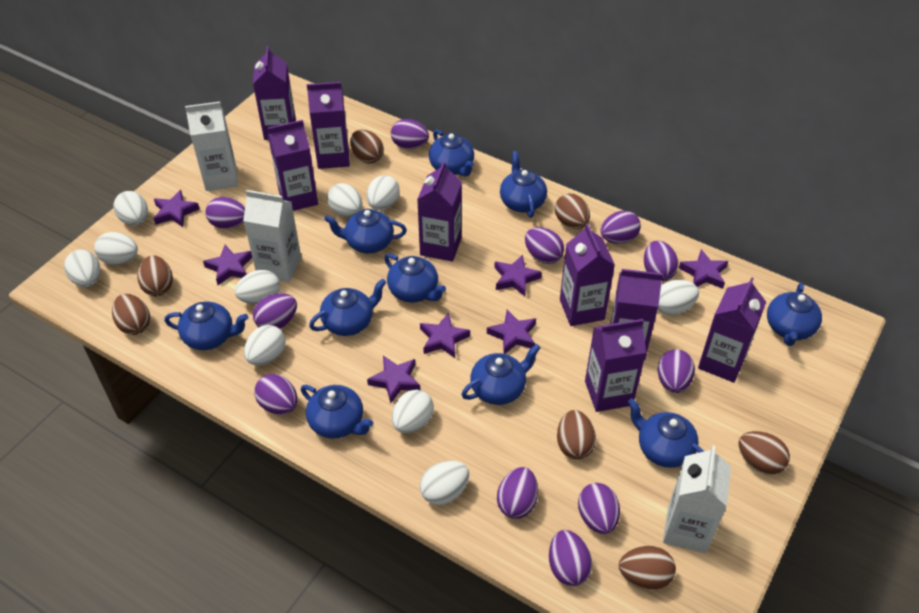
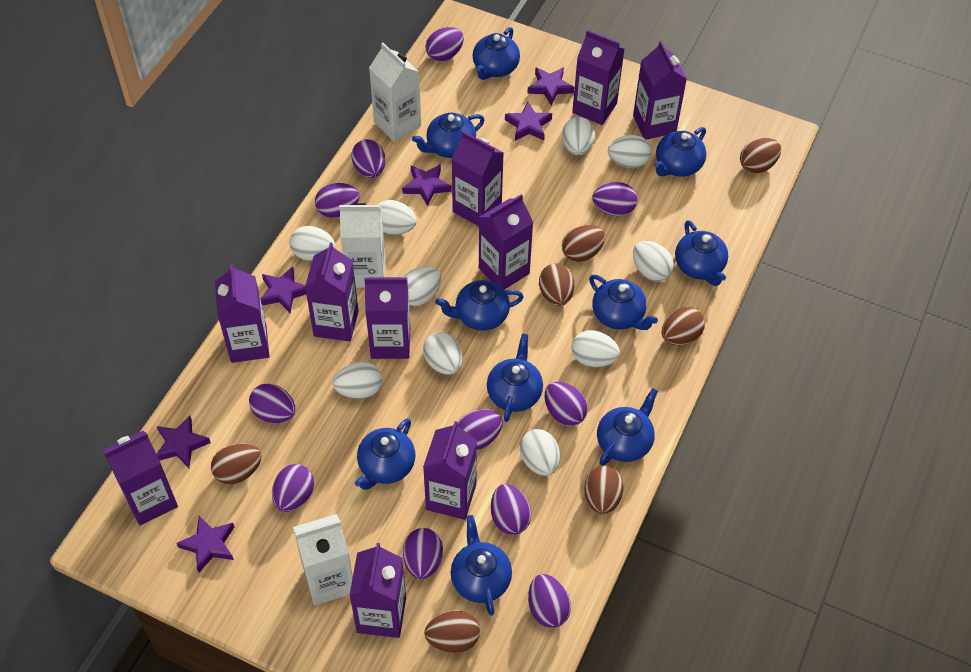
purple carton: [253,46,296,140] [268,120,318,211] [307,82,350,169] [417,161,462,262] [560,223,615,326] [585,319,646,412] [610,269,663,360] [698,277,766,383] = 8 -> [103,430,178,525] [215,264,270,363] [305,242,359,341] [349,543,406,638] [364,277,410,359] [423,421,477,520] [452,131,504,226] [479,194,533,290] [572,30,624,125] [633,41,687,140] = 10
purple star: [153,190,200,227] [203,245,252,285] [367,356,420,403] [420,313,470,358] [487,310,536,354] [494,255,542,296] [679,249,728,289] = 7 -> [157,415,211,468] [177,516,234,572] [260,267,306,314] [402,164,452,206] [505,102,552,141] [527,67,574,106] = 6

